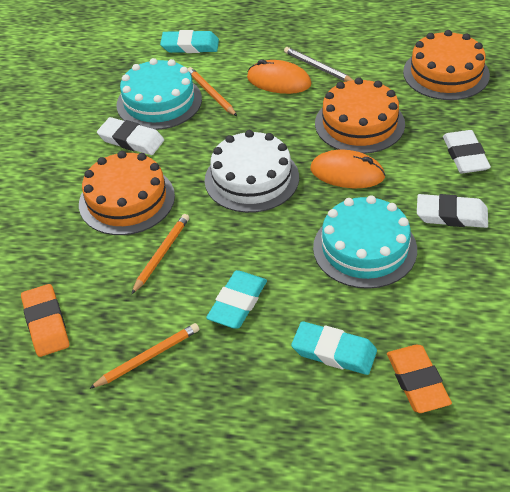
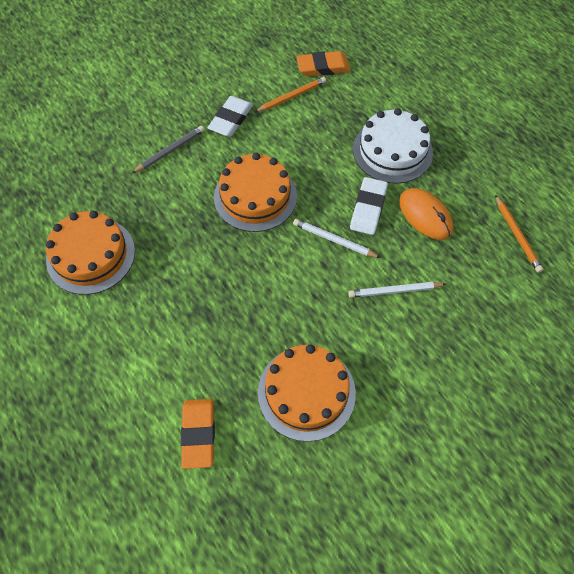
orange mouse: [247,59,311,94] [311,150,385,188] = 2 -> [399,188,453,240] = 1
orange pencil: [89,323,199,389] [132,214,189,294] [188,67,237,116] = 3 -> [255,77,326,112] [495,195,543,273] = 2
turquoise cake: [116,58,202,130] [313,195,417,289] = 2 -> none = 0
turquoise eraser: [160,30,219,53] [206,270,267,328] [291,321,377,375] = 3 -> none = 0
white eraser: [97,117,164,155] [417,194,488,228] [443,130,491,173] = 3 -> [208,96,253,137] [350,177,388,235] = 2
white pencil: none = 0 -> [293,219,381,258] [348,282,446,298] = 2

